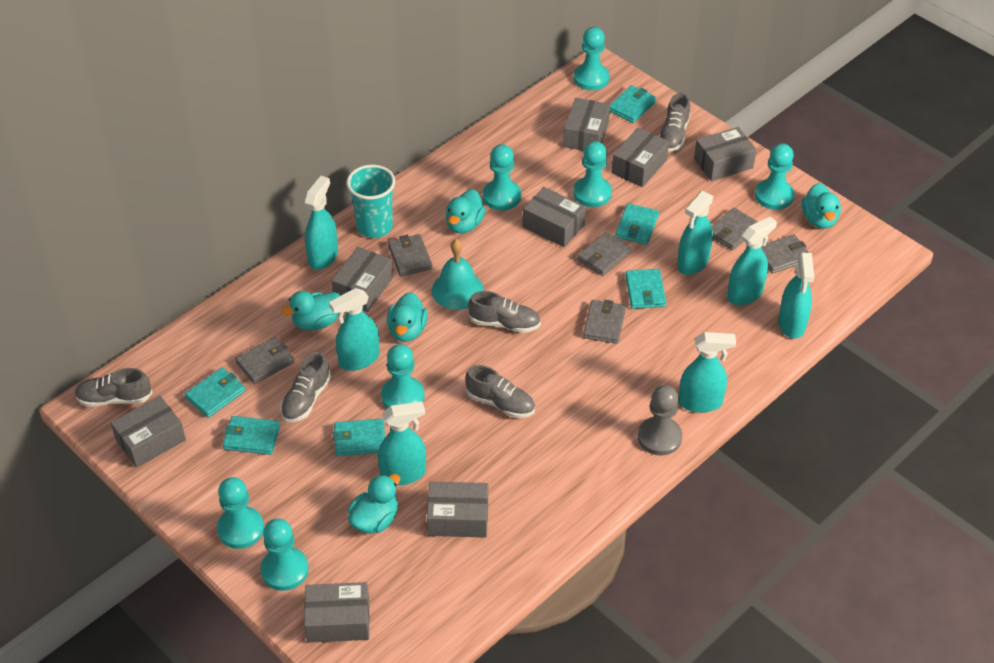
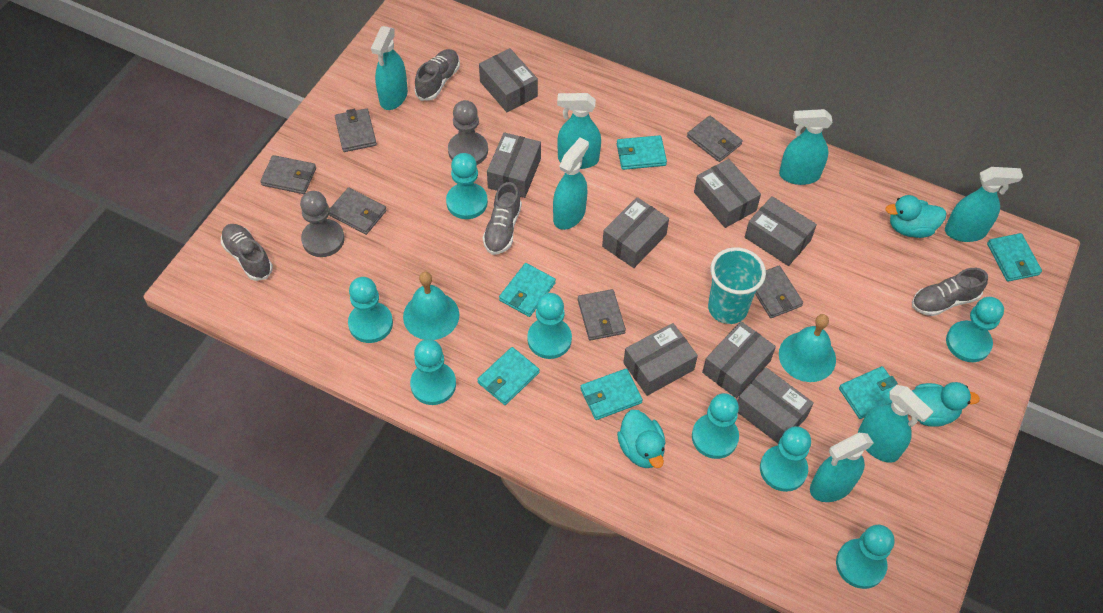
grey pawn: [638,385,682,456] = 1 -> [300,191,345,257] [448,100,488,165] = 2
grey shoe: [74,368,153,407] [280,352,331,422] [465,365,535,418] [468,291,541,333] [659,93,690,151] = 5 -> [221,224,273,281] [414,49,460,101] [483,182,522,255] [912,268,988,316] = 4
turquoise bell: [432,239,484,310] = 1 -> [403,272,459,340] [779,314,836,382] = 2
turquoise duck: [282,291,340,331] [348,474,400,533] [387,292,428,342] [445,189,486,234] [802,183,841,229] = 5 -> [617,410,665,468] [885,195,946,238] [912,382,980,427] = 3
turquoise pawn: [217,477,264,549] [261,519,308,591] [381,344,425,409] [483,144,521,210] [573,141,612,207] [574,27,610,90] [755,143,794,210] = 7 -> [348,277,393,343] [410,339,456,405] [446,153,488,219] [527,293,572,359] [692,393,739,459] [760,426,811,492] [836,525,894,589] [946,297,1004,362] = 8

